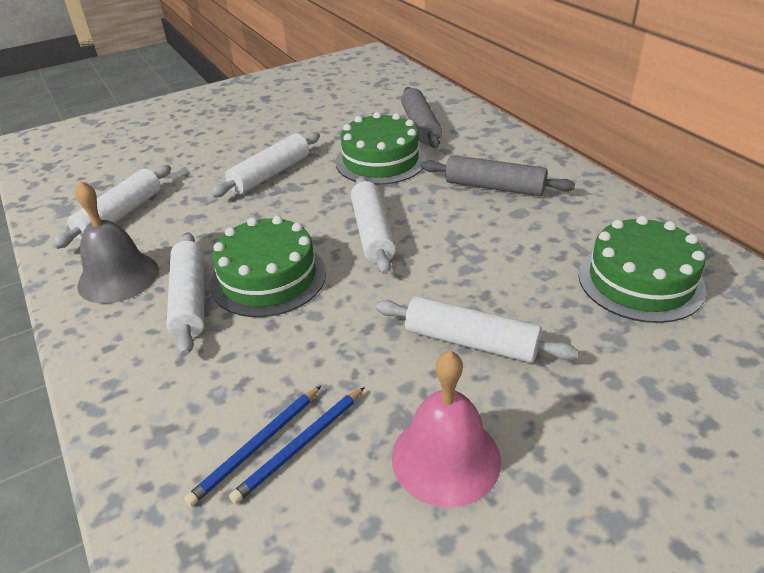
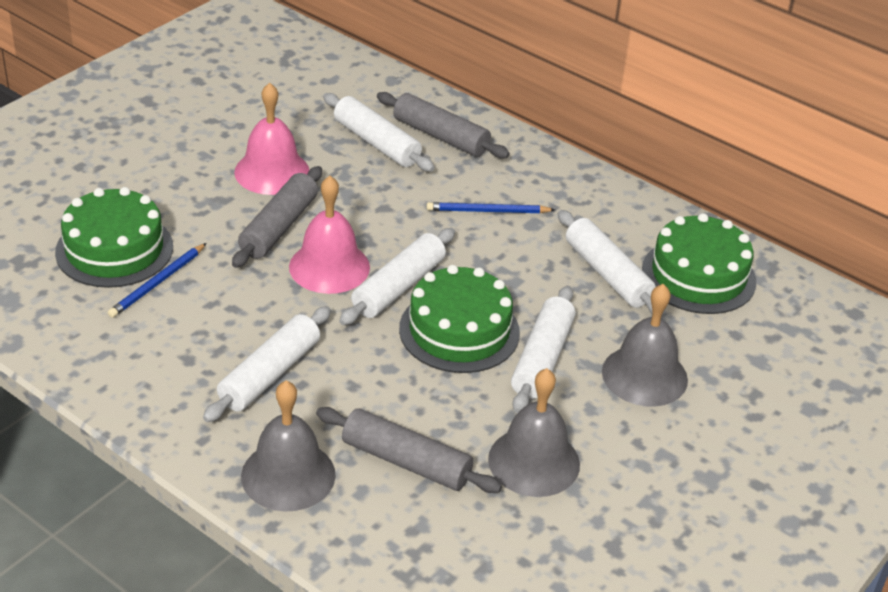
grey bell: [75,181,159,304] = 1 -> [241,381,336,512] [488,368,580,497] [602,284,688,407] = 3
grey rolling pin: [401,87,442,148] [421,155,575,196] = 2 -> [232,166,322,268] [316,407,502,493] [377,92,510,159] = 3
pink bell: [392,351,501,507] = 1 -> [234,83,309,195] [289,176,370,294] = 2

